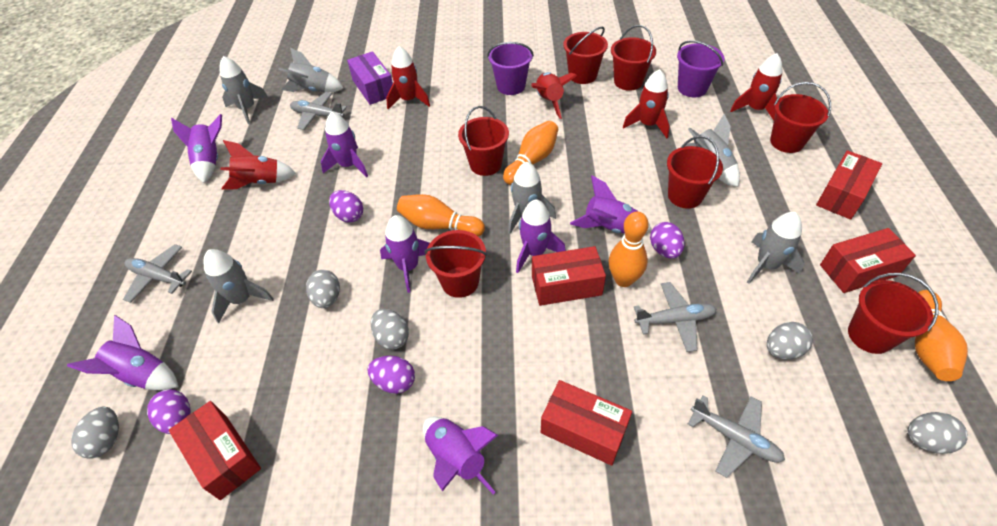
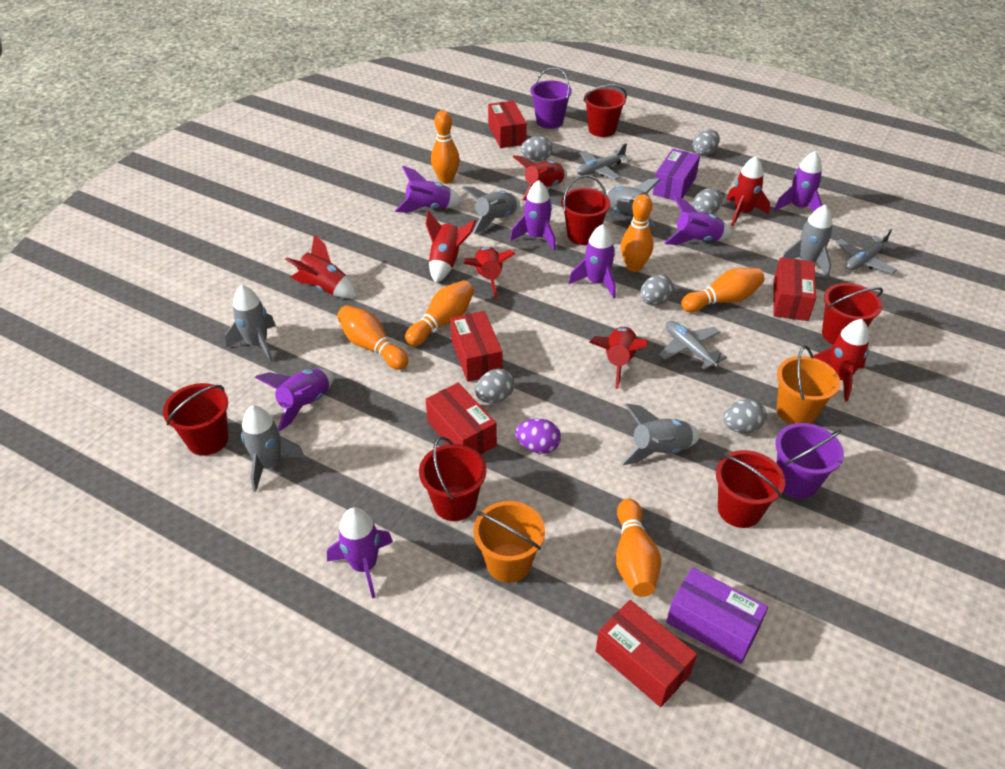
grey egg: [71,407,119,459] [306,270,340,308] [371,309,409,349] [767,322,813,359] [907,412,968,454] = 5 -> [475,369,514,403] [521,136,552,161] [640,274,674,305] [693,130,720,156] [693,188,722,214] [723,399,767,433] = 6
grey plane: [123,244,192,303] [290,92,347,130] [634,282,717,352] [688,395,785,478] = 4 -> [577,143,631,180] [658,321,727,370] [835,229,897,274] = 3
orange bowling pin: [397,194,485,236] [503,121,558,185] [609,211,649,287] [915,290,968,381] = 4 -> [337,305,409,370] [405,280,474,346] [431,110,460,184] [616,499,661,597] [621,194,653,272] [681,268,765,312] = 6
orange bucket: none = 0 -> [473,501,545,583] [777,346,840,424] = 2
purple box: [347,51,393,105] = 1 -> [653,149,700,201] [666,567,768,664] = 2
purple egg: [147,389,191,434] [329,190,363,223] [367,356,415,394] [650,222,685,259] = 4 -> [515,419,561,454] = 1
red bucket: [424,230,487,298] [458,106,509,176] [563,27,608,84] [611,25,656,91] [667,136,723,209] [770,82,831,153] [848,273,939,354] = 7 -> [163,383,229,456] [419,437,487,521] [561,175,610,245] [583,84,627,137] [716,450,785,528] [822,283,883,345] = 6
red rocket: [221,140,296,190] [386,46,430,109] [531,72,577,119] [623,69,669,138] [730,53,783,121] = 5 -> [285,235,357,298] [426,211,476,283] [464,247,515,300] [513,155,567,201] [589,327,648,389] [726,156,770,226] [813,319,869,402] = 7

